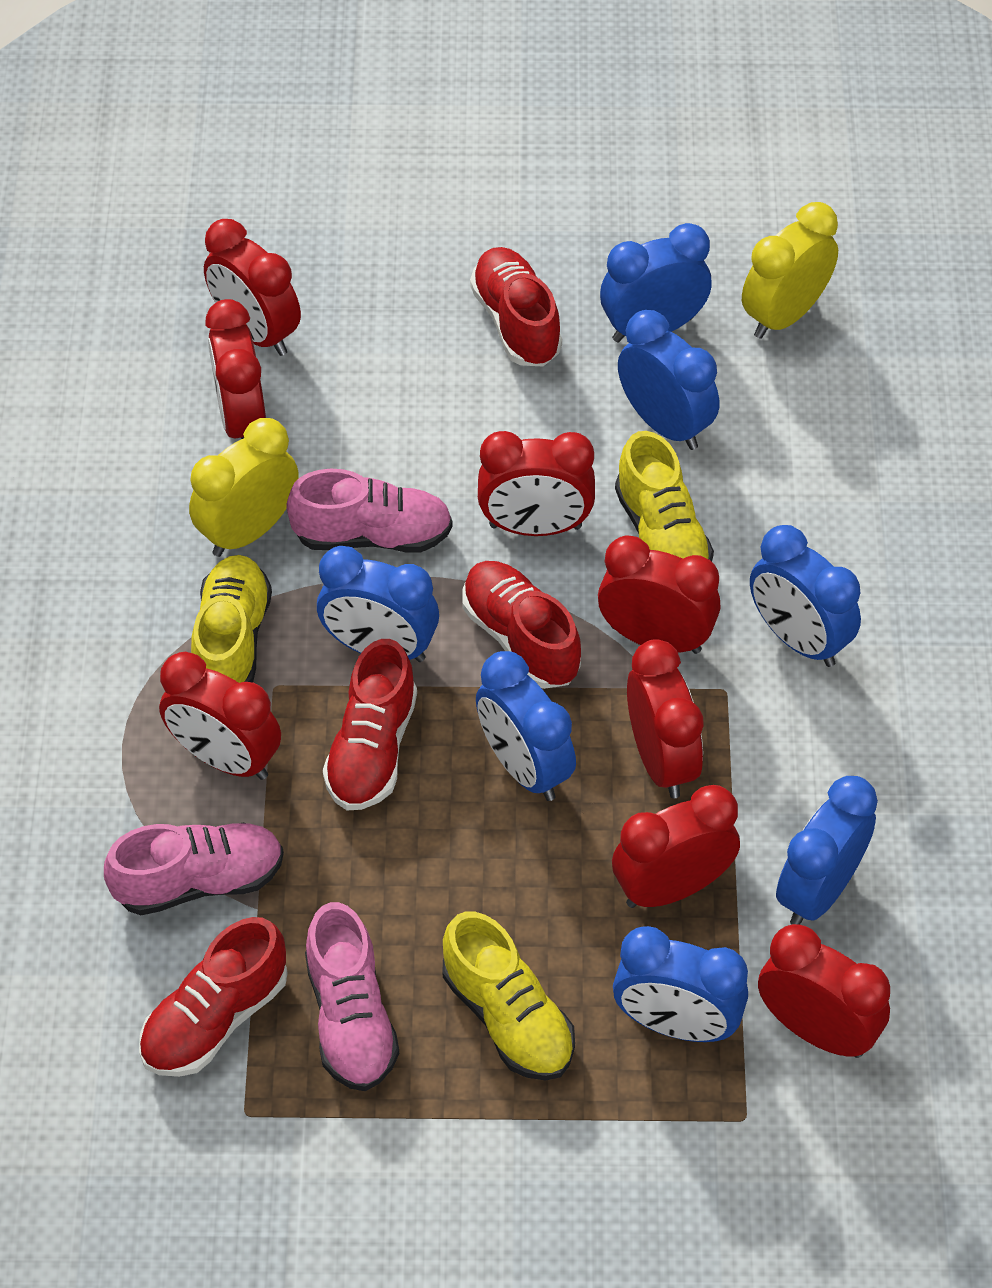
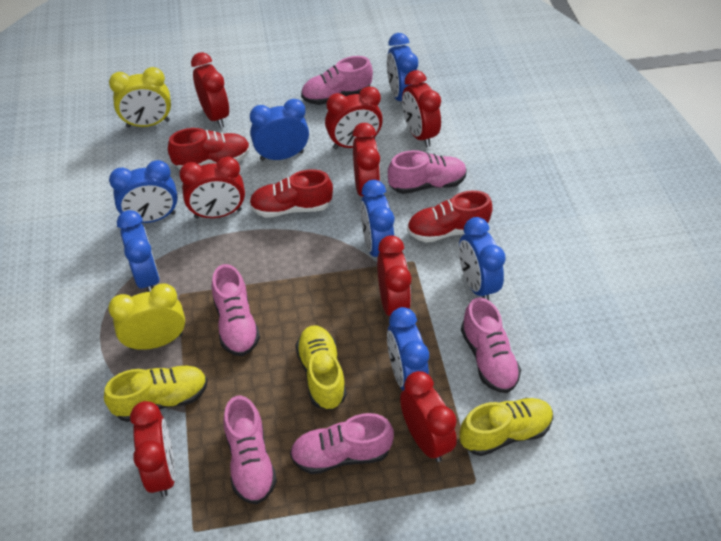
pink shoe: [104,823,284,915] [286,469,453,553] [305,902,399,1091] = 3 -> [212,264,260,356] [223,396,277,504] [290,413,394,474] [301,56,373,105] [388,150,467,194] [461,297,521,393] = 6
red shoe: [139,917,287,1077] [323,639,417,811] [463,561,581,689] [470,247,562,366] = 4 -> [168,128,250,169] [249,169,333,218] [407,190,493,243] = 3

